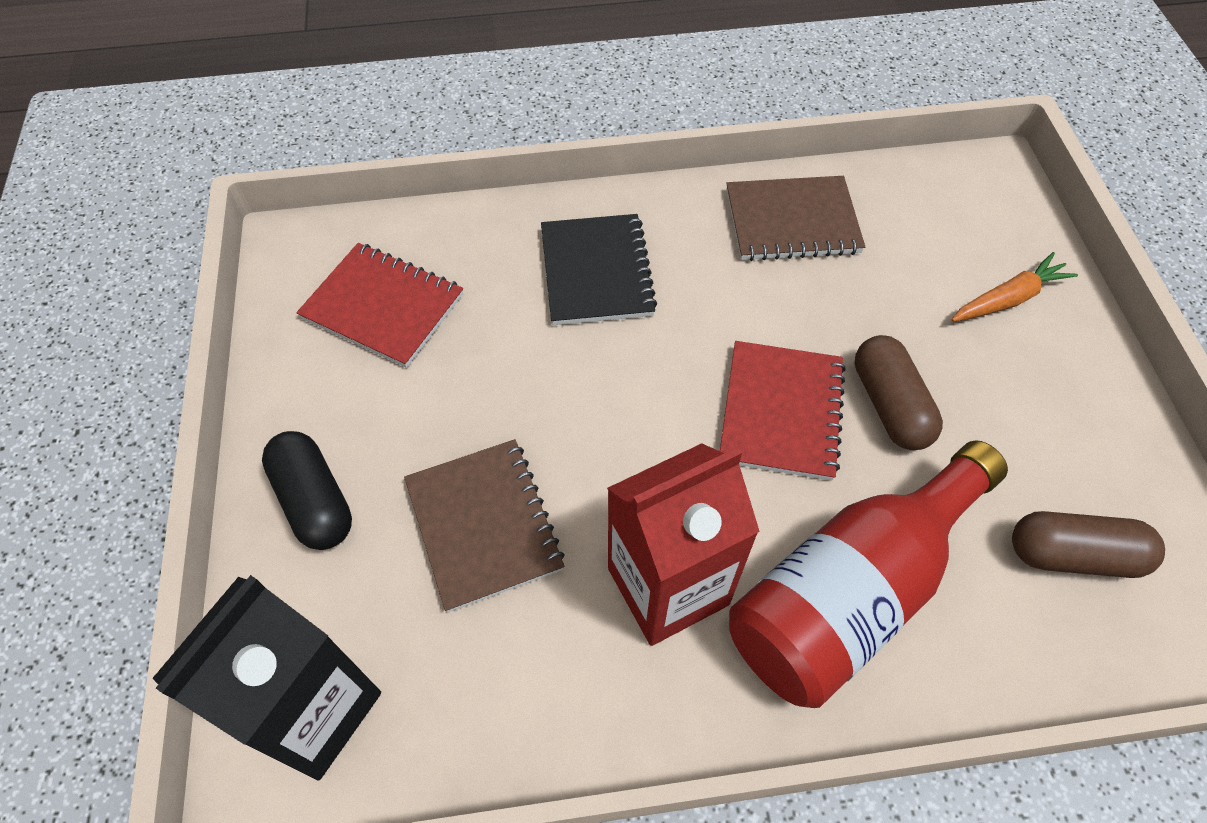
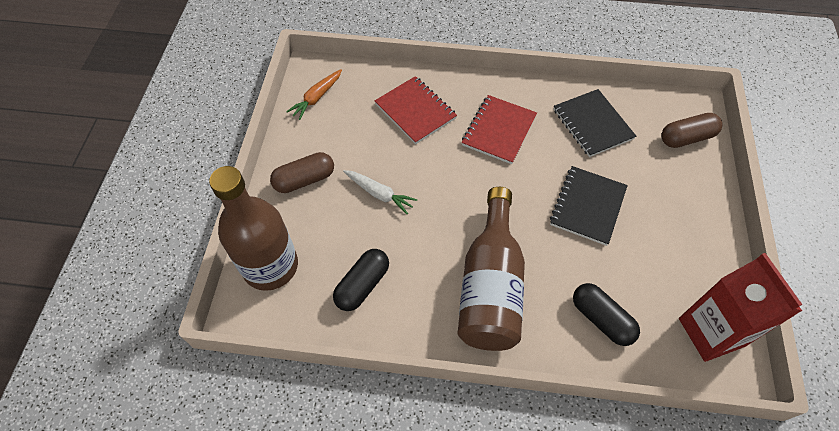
black capsule: [262,431,352,550] = 1 -> [333,249,389,311] [573,283,640,346] = 2
black carton: [152,575,381,780] = 1 -> none = 0
black notebook: [541,214,657,325] = 1 -> [550,166,628,246] [554,89,636,157] = 2
brown bottle: none = 0 -> [209,166,298,291] [457,187,525,351] = 2
brown notebook: [404,439,565,613] [726,176,865,261] = 2 -> none = 0
red bottle: [729,440,1008,708] = 1 -> none = 0
white carrot: none = 0 -> [343,170,417,214] = 1

